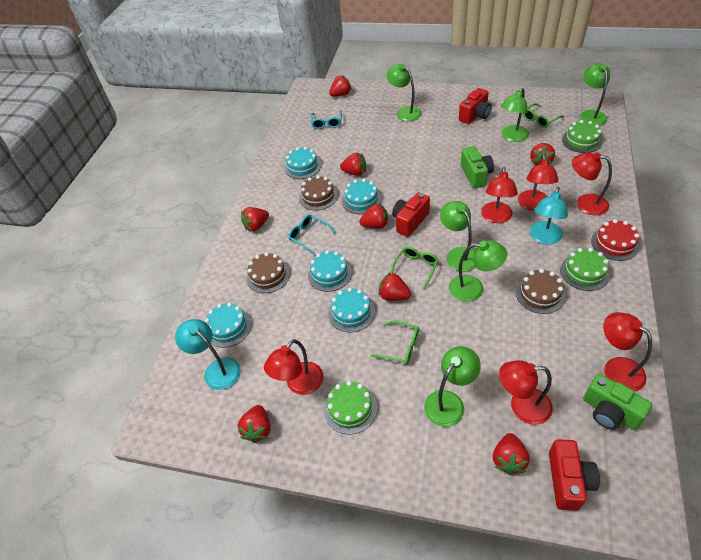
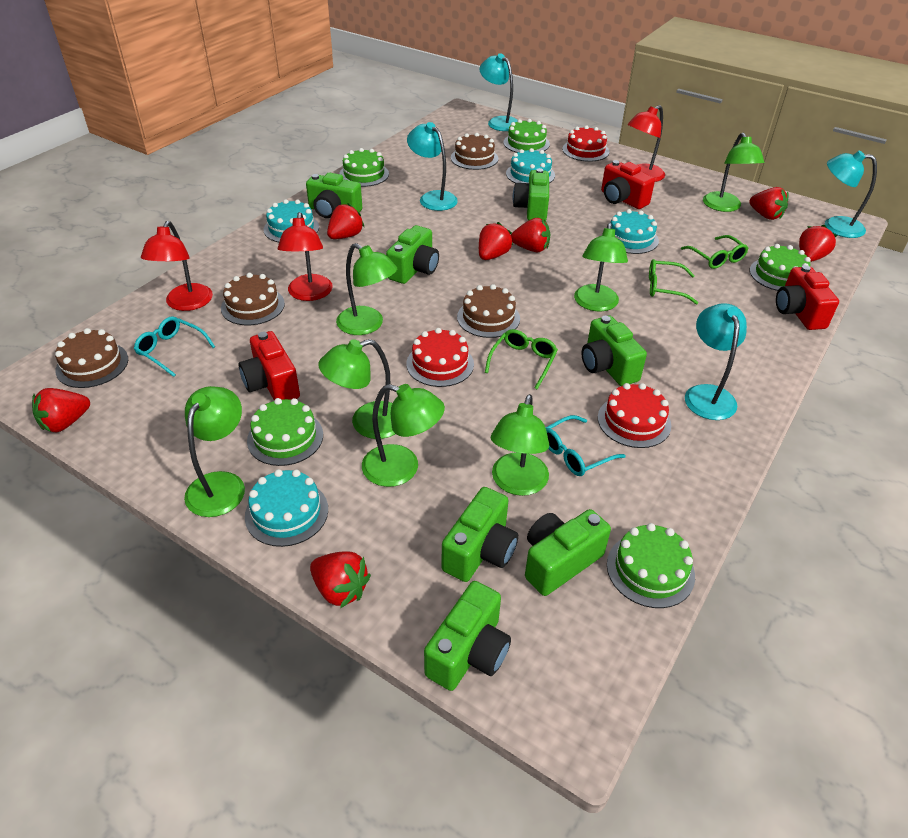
brown cake: [246,252,290,293] [299,175,338,210] [516,269,565,314] = 3 -> [55,328,128,388] [221,273,285,325] [451,133,498,170] [457,284,520,338] = 4
green cake: [324,381,377,435] [560,248,610,291] [562,120,602,153] = 3 -> [247,398,323,466] [339,148,389,187] [504,119,550,153] [607,523,695,608] [750,244,811,291] = 5
green camera: [461,146,494,188] [583,374,652,430] = 2 -> [306,172,362,218] [386,225,439,284] [424,581,511,691] [442,487,518,582] [513,168,549,221] [525,509,611,596] [581,316,647,386] = 7
green lamp: [386,64,422,121] [424,346,481,427] [440,201,476,272] [449,240,507,302] [501,88,529,142] [579,63,610,126] = 6 -> [184,386,245,517] [318,339,395,439] [336,243,397,335] [362,384,445,487] [491,394,549,496] [574,223,628,311] [703,133,764,212] = 7
red cake: [591,219,640,261] = 1 -> [406,328,474,387] [562,125,609,162] [598,383,671,448] = 3
red lamp: [264,339,323,395] [481,167,518,223] [499,360,553,425] [518,154,559,211] [572,152,612,215] [603,312,652,391] = 6 -> [141,221,213,311] [278,212,333,301] [627,105,665,182] = 3
red strawberry: [237,405,271,443] [241,207,269,231] [329,76,352,96] [340,153,366,176] [359,203,388,228] [378,272,411,301] [493,433,530,475] [530,143,555,165] = 8 -> [32,388,90,432] [310,551,371,608] [327,203,364,239] [479,222,513,260] [511,218,550,252] [749,187,789,220] [799,225,837,262] = 7
turquoise cake: [205,303,252,348] [285,147,321,179] [308,250,352,292] [328,288,375,333] [342,179,382,214] = 5 -> [245,469,328,547] [264,199,319,243] [506,148,555,183] [611,209,659,254] = 4
turquoise lamp: [175,319,241,390] [530,187,568,244] = 2 -> [407,122,458,211] [480,53,518,131] [685,303,747,420] [825,151,877,238] = 4

